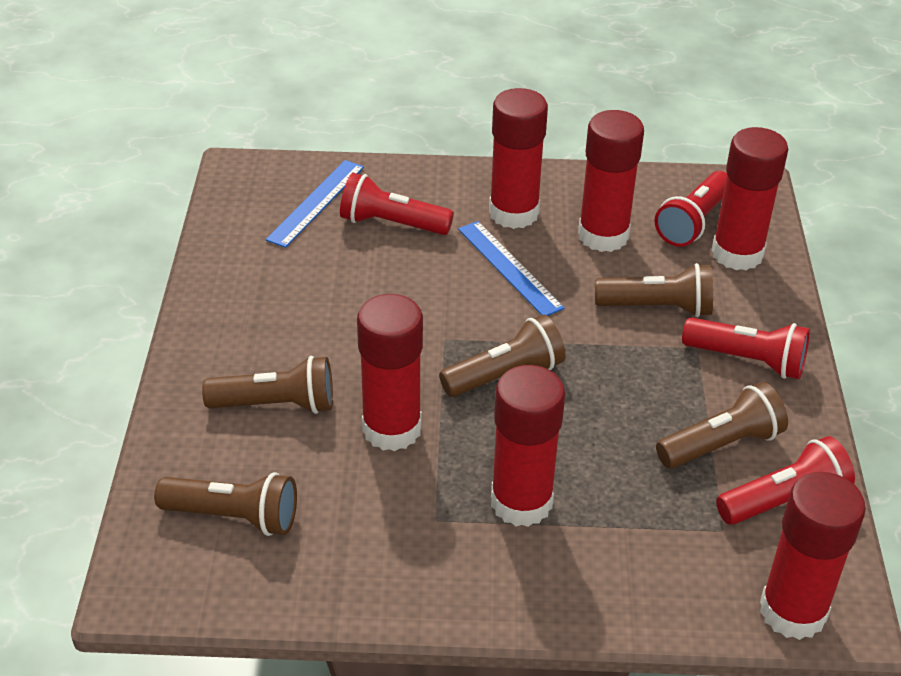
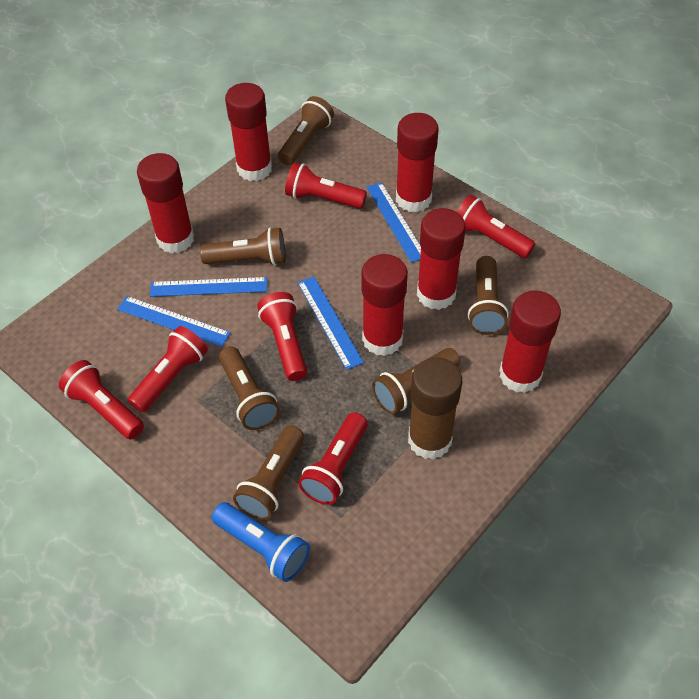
blue flashlight: none = 0 -> [212,502,310,582] = 1
blue ruler: [266,160,364,248] [458,221,564,316] = 2 -> [117,296,231,347] [150,277,267,297] [298,276,364,370] [366,182,421,263] = 4
brown flashlight: [154,472,297,536] [202,356,333,414] [439,315,566,397] [595,263,713,317] [656,382,788,469] = 5 -> [200,227,286,266] [219,346,280,430] [233,426,304,520] [278,96,334,165] [372,348,460,414] [468,256,509,335] = 6
brown glue stick: none = 0 -> [408,357,462,460] = 1
red flashlight: [340,173,454,235] [654,171,727,247] [682,317,810,379] [716,436,855,525] = 4 -> [59,360,144,439] [128,326,208,413] [257,292,307,381] [285,162,367,209] [298,412,368,505] [457,195,535,258] = 6

